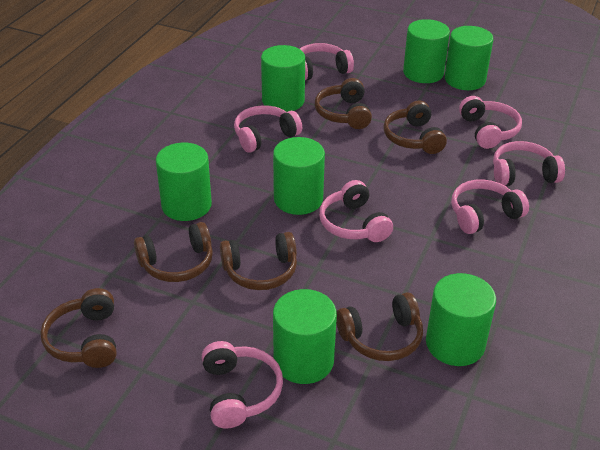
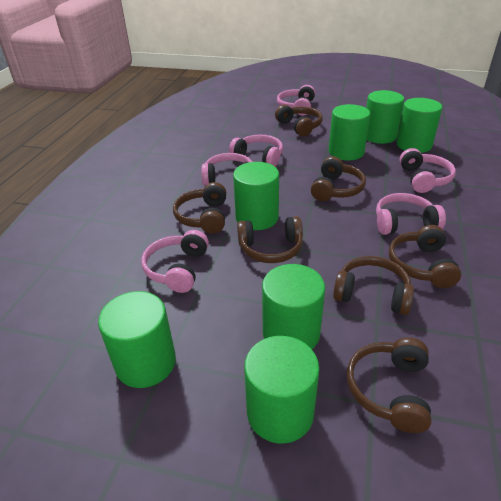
brown headphones: [40,288,116,368] [134,222,213,282] [220,232,297,290] [315,78,372,129] [336,292,423,361] [383,101,447,154] = 6 -> [173,182,226,234] [237,216,303,263] [275,104,323,137] [311,156,366,201] [333,256,414,315] [347,337,432,433] [389,225,461,288] = 7
pink headphones: [202,341,283,429] [234,105,302,153] [300,43,354,80] [319,180,393,242] [451,179,529,234] [459,96,522,149] [493,141,565,186] = 7 -> [141,230,209,293] [201,153,253,186] [229,135,283,167] [277,85,315,116] [376,193,446,235] [399,148,456,193] = 6

